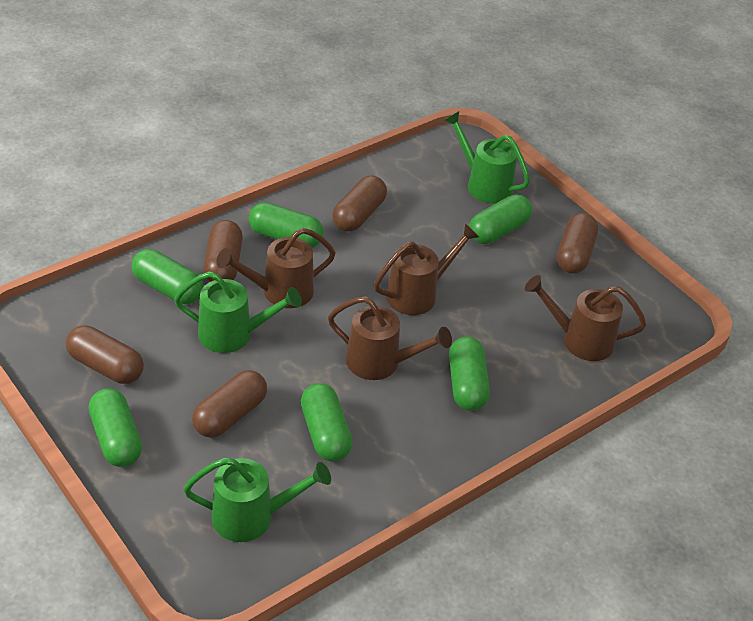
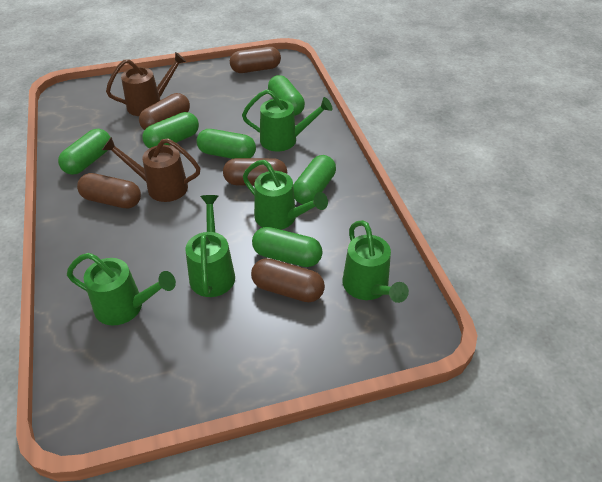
brown watering can: [216,228,336,308] [328,296,452,380] [374,223,479,315] [525,275,646,361] = 4 -> [102,137,200,202] [106,52,186,116] = 2
green watering can: [174,271,302,353] [183,457,331,542] [444,111,530,204] = 3 -> [67,253,176,326] [185,195,235,297] [242,89,333,152] [243,160,328,230] [342,220,409,303] = 5

